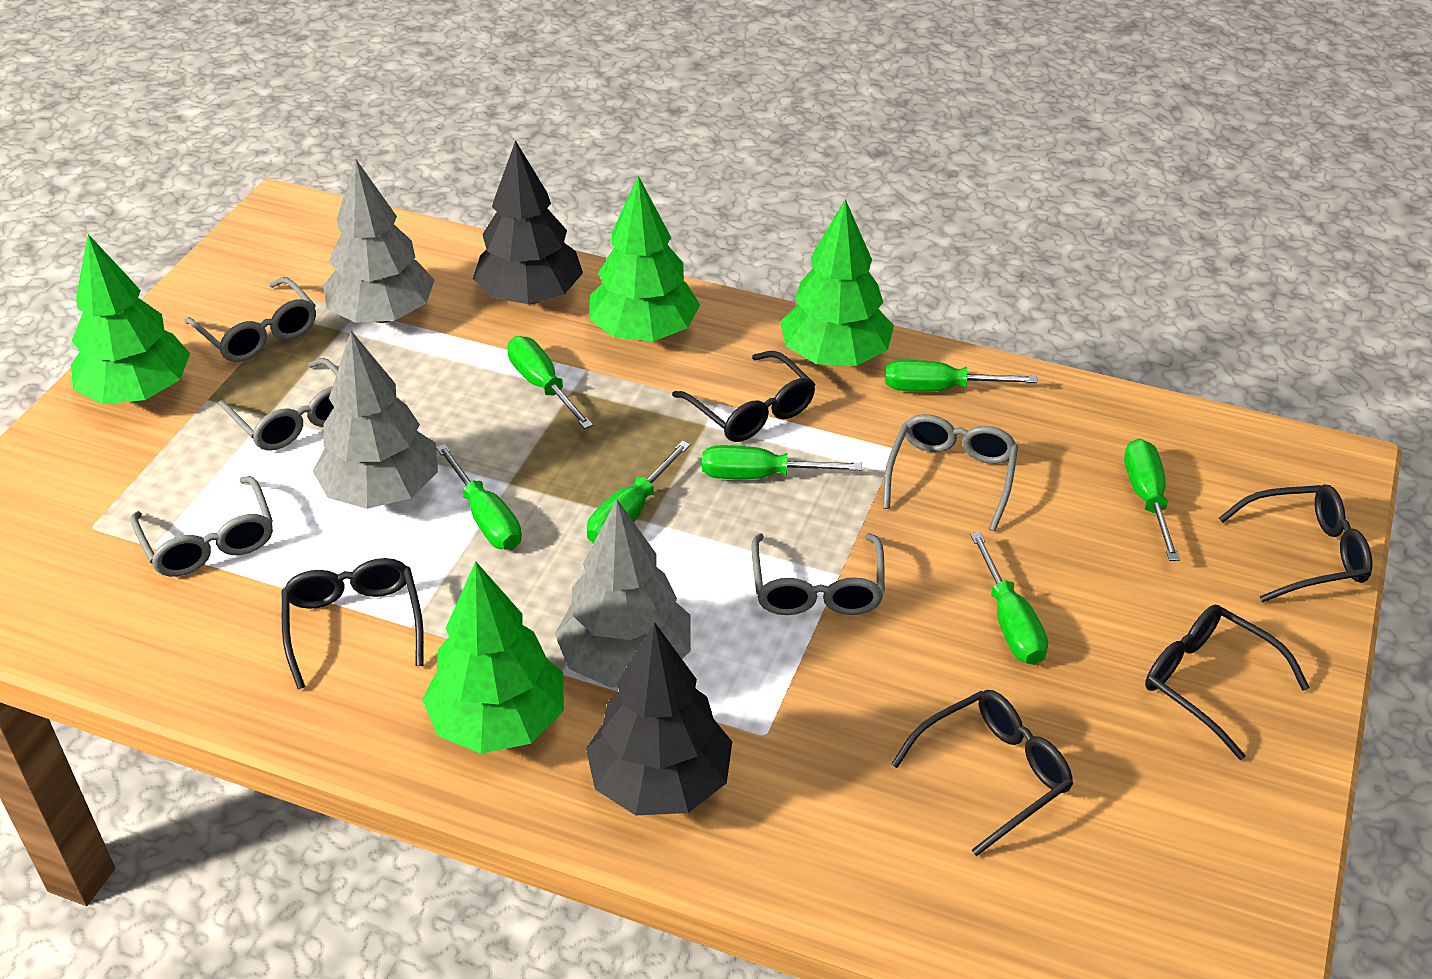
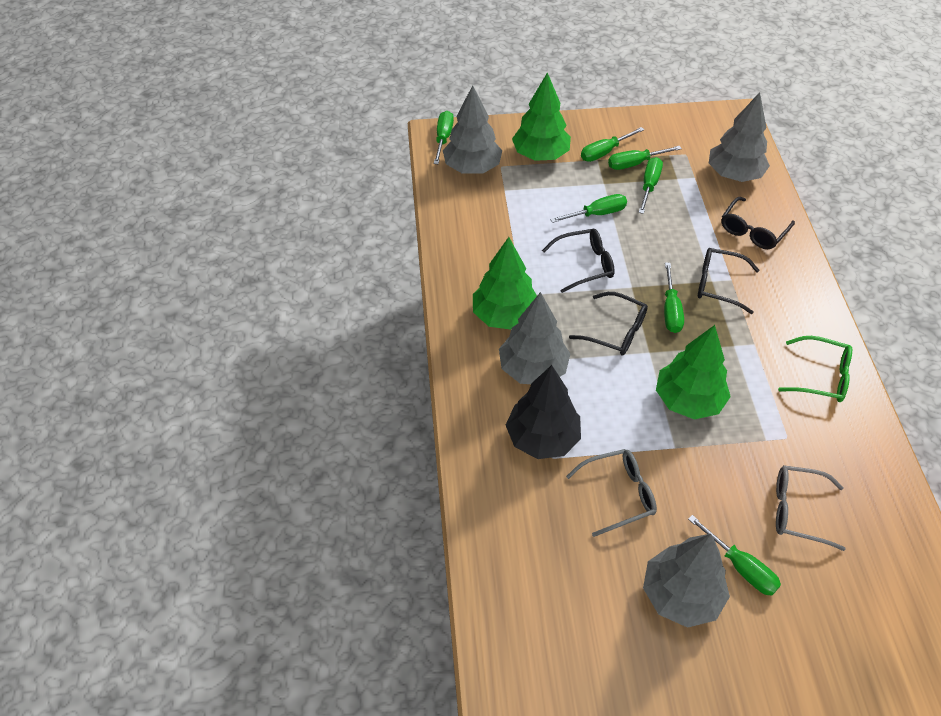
black glasses: [282,558,424,689] [672,351,816,442] [891,690,1073,856] [1145,605,1310,760] [1219,484,1372,602] = 5 -> [542,229,615,293] [569,292,648,355] [698,248,760,314] [721,197,795,249] = 4
black tree: [473,140,583,304] [586,622,732,815] = 2 -> [506,365,581,459] = 1
green glasses: none = 0 -> [778,336,852,402] = 1
green tree: [71,234,190,404] [422,561,564,754] [589,176,700,341] [780,199,894,366] = 4 -> [473,237,537,330] [512,72,571,161] [656,325,731,420] = 3
grey glasses: [130,476,273,577] [185,277,316,362] [218,358,338,451] [751,533,885,615] [883,414,1018,531] = 5 -> [566,449,657,537] [776,465,846,551] = 2
grey tree: [313,331,438,509] [323,159,435,323] [555,499,691,688] = 3 -> [443,85,502,174] [499,292,570,384] [643,534,730,628] [709,92,770,182] = 4

